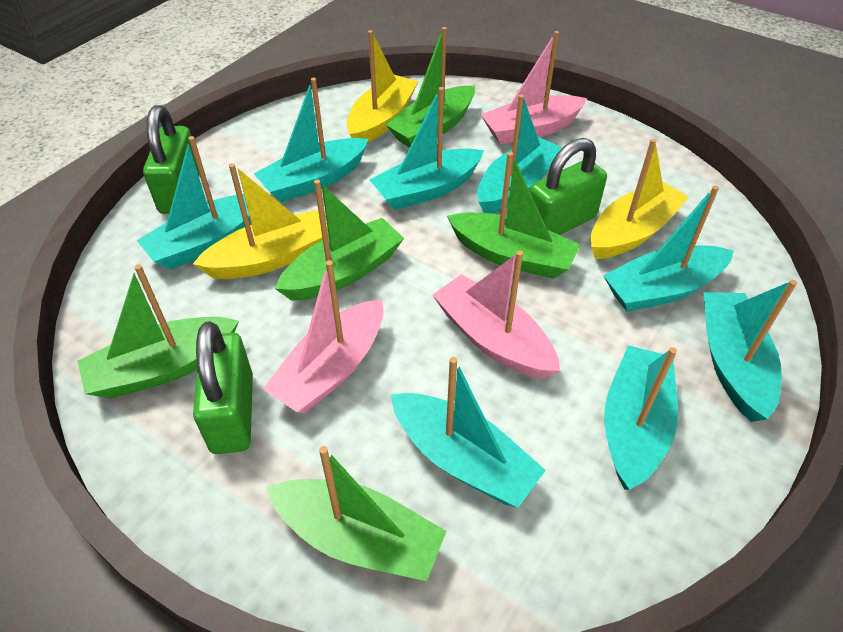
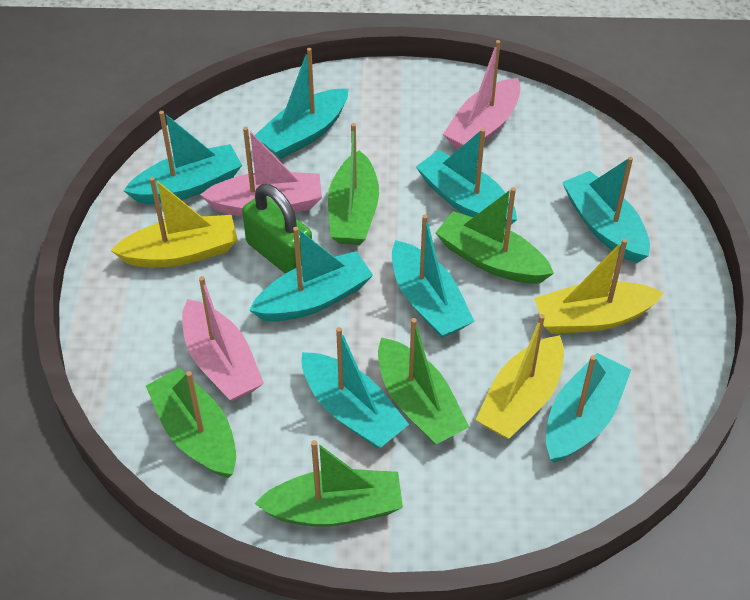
green padlock: [143,105,199,214] [193,321,253,454] [529,138,607,235] = 3 -> [242,184,312,273] = 1

